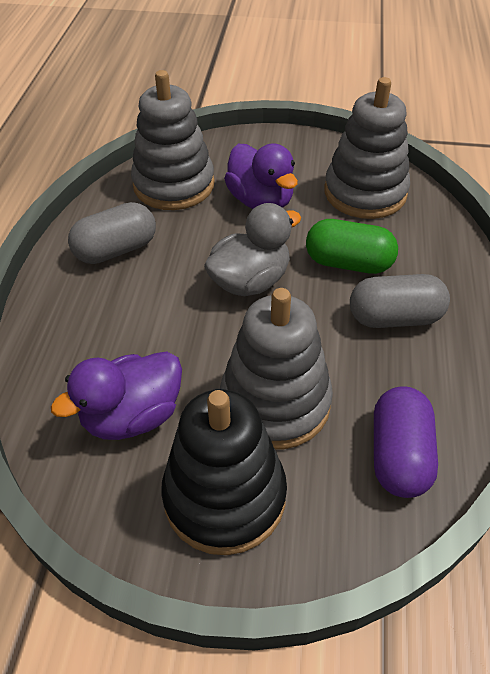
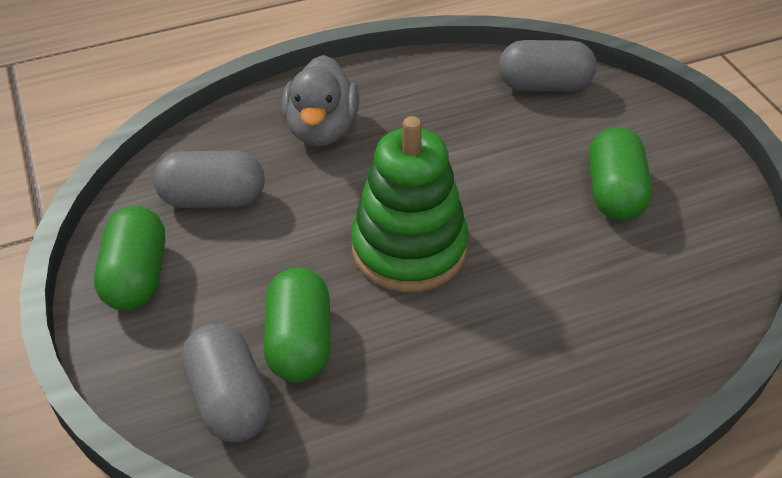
black stacking toy: [161,389,287,555] = 1 -> none = 0
green capsule: [306,219,398,274] = 1 -> [94,206,165,311] [264,268,331,383] [589,127,652,221] = 3
green stacking toy: none = 0 -> [351,116,469,292] = 1
grey capsule: [68,202,156,264] [350,274,450,328] = 2 -> [153,151,265,208] [182,324,271,443] [499,40,597,92] = 3
grey stacking toy: [131,70,215,210] [220,288,333,449] [324,77,410,219] = 3 -> none = 0
purple capsule: [374,386,438,498] = 1 -> none = 0
purple duck: [51,352,182,440] [224,143,298,209] = 2 -> none = 0

